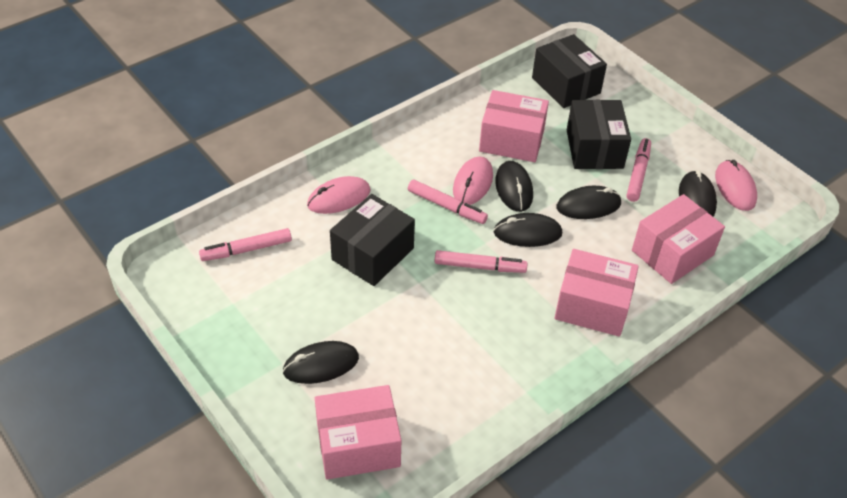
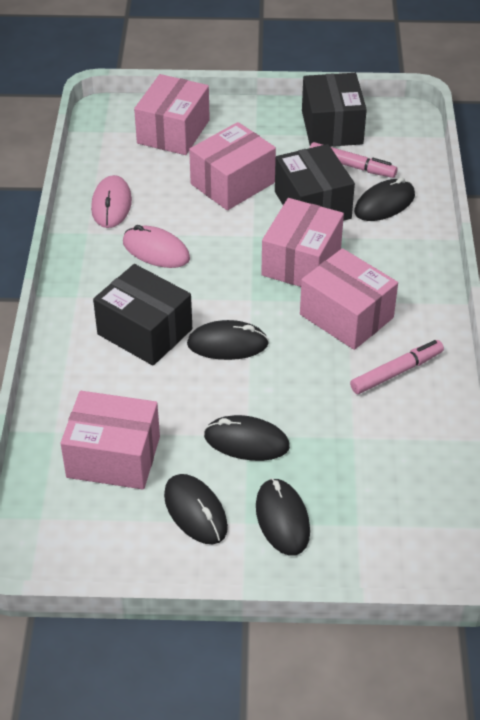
pink box: [315,385,401,480] [479,90,549,162] [554,249,639,337] [632,194,725,284] = 4 -> [60,391,160,489] [134,74,210,155] [189,122,276,210] [261,198,344,287] [300,248,398,350] = 5
pink marker: [199,228,292,261] [408,180,488,224] [434,250,528,273] [627,138,651,202] = 4 -> [310,142,397,178] [350,340,444,394] = 2
pink mouse: [307,176,371,214] [453,157,493,205] [715,160,757,211] = 3 -> [91,175,132,228] [123,225,190,268] = 2

